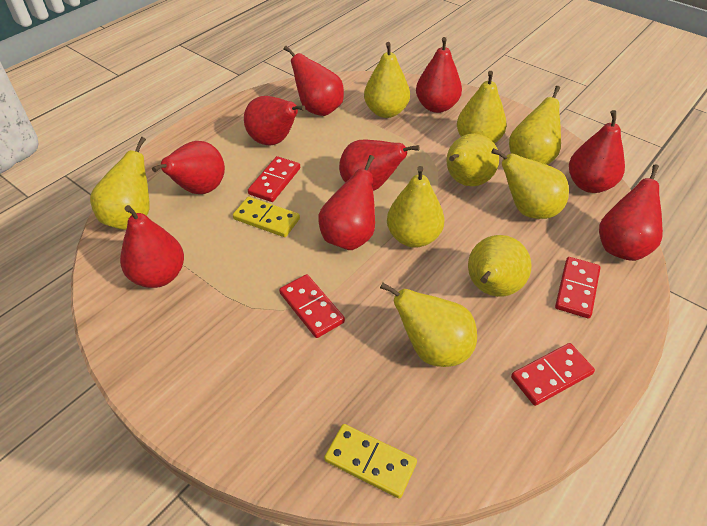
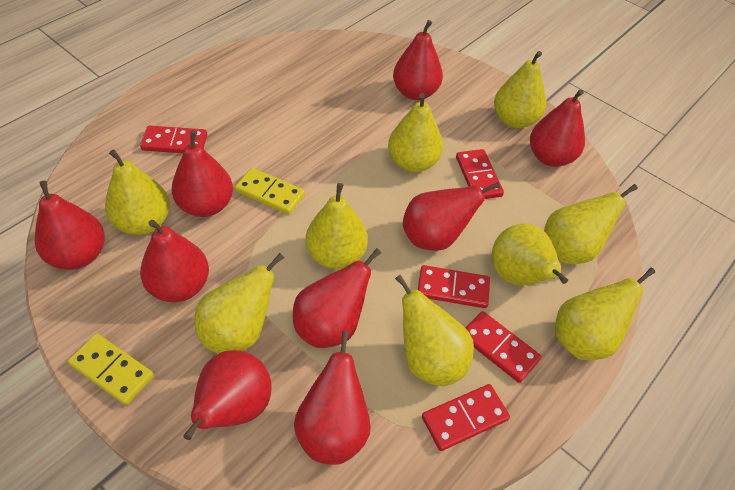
red domino: [248,156,300,202] [279,274,345,338] [511,343,595,406] [555,257,601,318] = 4 -> [140,125,207,153] [418,265,490,308] [422,384,510,451] [456,149,504,199] [466,311,541,383] = 5

